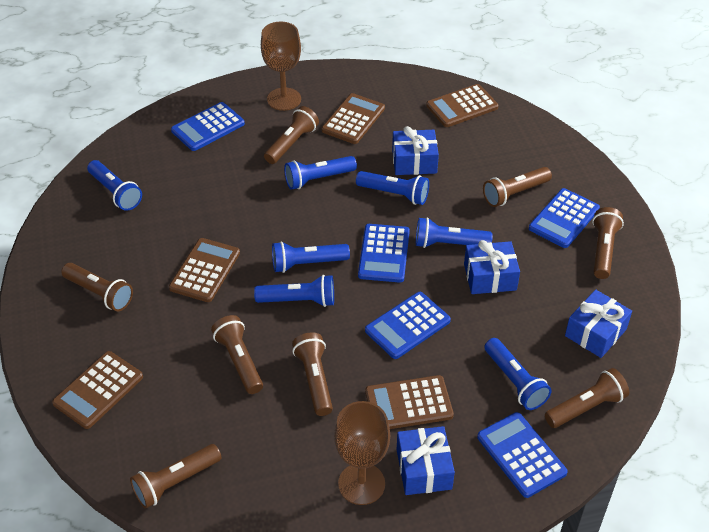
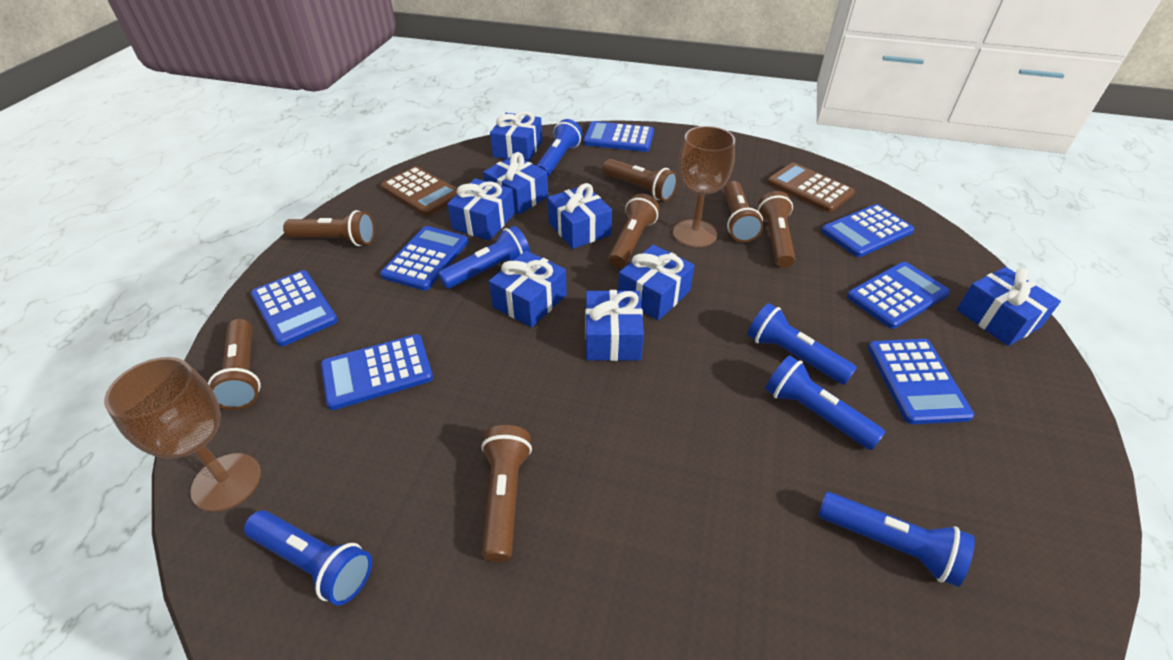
blue calculator: [171,102,245,151] [358,224,410,283] [365,292,451,359] [477,412,568,498] [529,188,600,248] = 5 -> [251,270,338,346] [321,334,433,410] [380,226,468,291] [583,121,654,152] [821,204,914,257] [847,262,950,329] [868,339,974,424] = 7
blue flashlight: [87,160,142,211] [254,275,334,307] [272,241,350,273] [284,156,357,190] [356,171,429,205] [416,217,493,248] [484,338,551,410] = 7 -> [244,511,372,605] [438,226,530,289] [536,119,583,177] [747,303,857,385] [765,355,885,450] [818,492,975,587] = 6
blue gift: [392,126,439,175] [397,426,455,495] [464,240,520,294] [565,290,632,358] = 4 -> [447,178,515,241] [483,152,548,215] [489,251,567,327] [490,111,542,162] [547,183,612,249] [585,290,644,361] [618,245,695,320] [957,267,1061,346] = 8
brown calculator: [52,351,143,429] [169,238,240,302] [322,93,385,144] [365,375,454,429] [426,84,499,127] = 5 -> [381,166,457,216] [767,163,855,212] = 2
brown flashlight: [61,263,133,311] [130,444,222,509] [211,315,263,394] [264,106,319,164] [292,332,333,416] [483,167,552,207] [545,368,629,428] [592,207,624,279] = 8 -> [208,319,261,410] [283,210,375,246] [481,425,532,562] [603,159,678,201] [609,194,660,268] [724,181,764,242] [758,191,795,268] = 7

